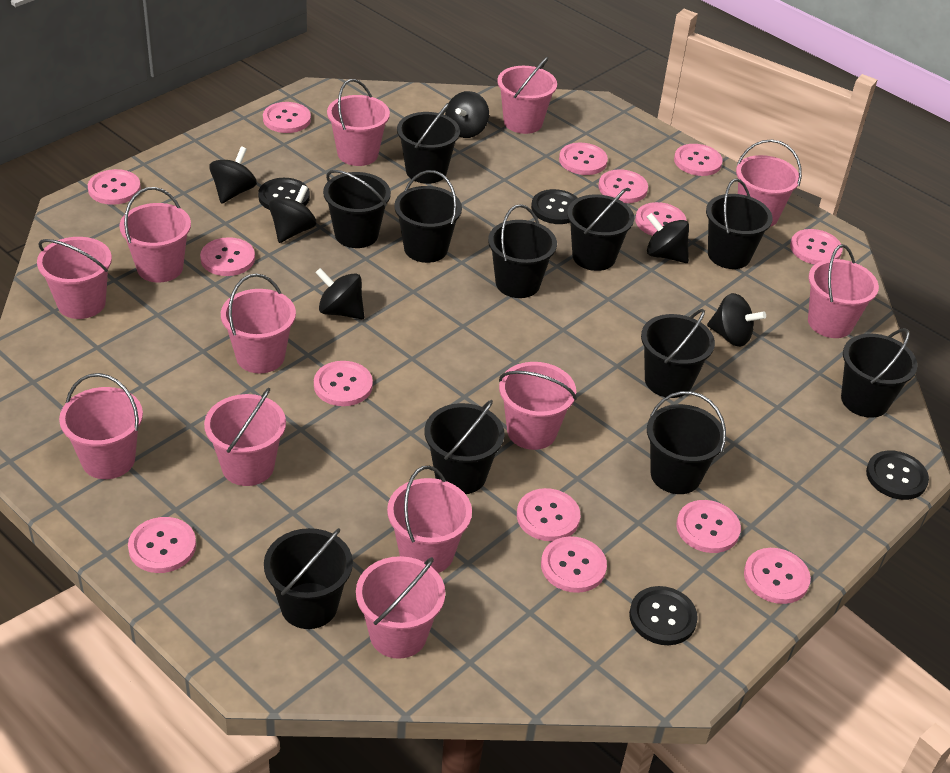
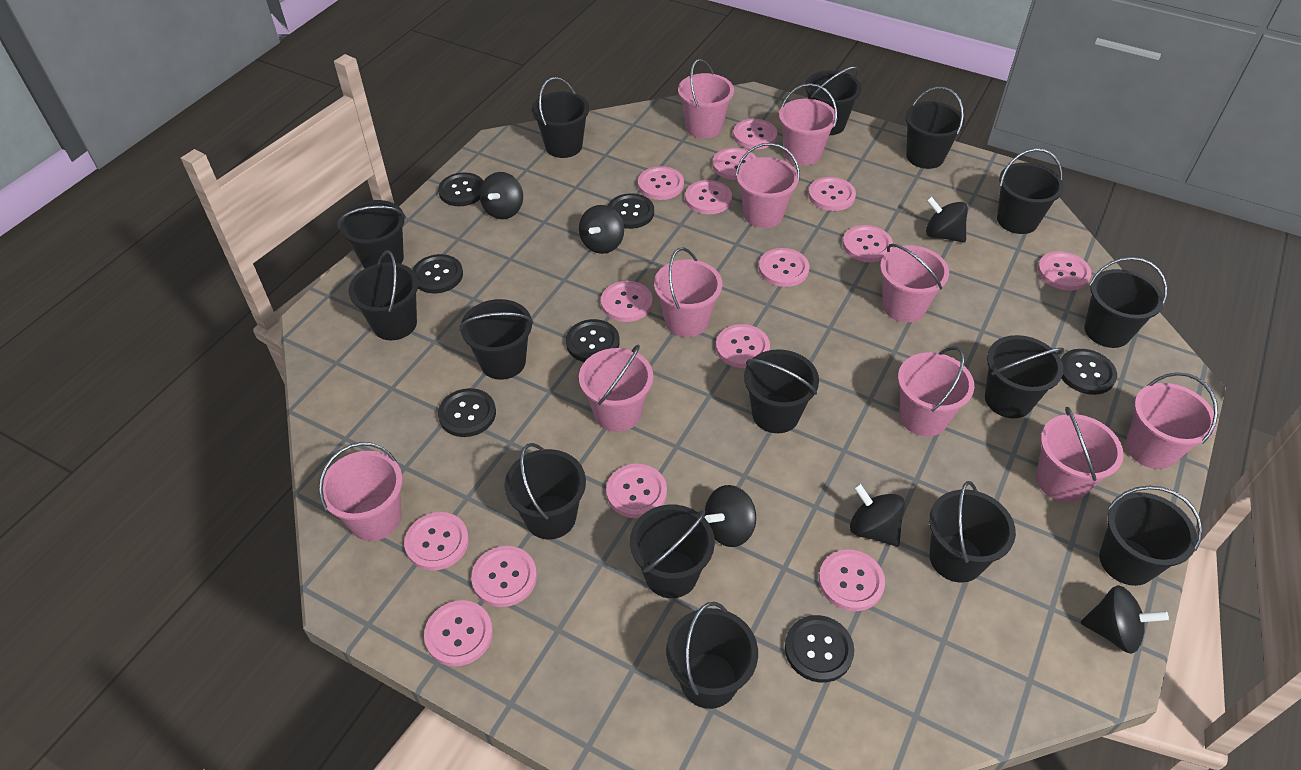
black bucket: [264,528,353,629] [323,170,391,248] [394,170,462,263] [397,103,460,184] [424,400,504,494] [488,204,557,298] [567,189,634,271] [641,309,715,398] [647,391,726,494] [706,178,773,269] [841,328,918,418] = 11 -> [337,200,406,268] [349,251,419,340] [459,299,533,380] [504,443,586,539] [532,77,589,158] [630,505,715,598] [666,602,758,709] [744,350,819,433] [805,66,862,135] [905,87,965,169] [929,481,1016,583] [985,335,1064,418] [997,148,1064,234] [1084,257,1167,348] [1099,486,1202,586] = 15
black button: [258,178,310,210] [531,189,577,224] [629,586,698,645] [866,450,929,500] = 4 -> [412,254,463,293] [438,172,483,206] [438,388,496,437] [566,319,620,362] [608,193,654,229] [785,615,854,683] [1061,349,1117,395] = 7
pink bucket: [37,237,112,319] [59,373,143,479] [119,187,191,283] [204,388,286,486] [221,274,296,373] [327,79,390,166] [356,556,445,659] [387,466,472,573] [497,57,557,134] [499,362,577,450] [736,139,802,227] [808,244,879,338] = 12 -> [319,442,403,541] [579,345,653,432] [654,248,722,337] [678,59,734,138] [736,143,800,228] [779,83,837,166] [880,244,949,322] [898,347,974,437] [1036,407,1124,502] [1126,372,1218,469] = 10
pink button: [88,169,141,205] [128,517,196,573] [200,237,255,276] [263,102,311,133] [314,361,373,406] [517,488,580,541] [541,536,607,593] [559,143,608,175] [598,169,648,203] [635,202,686,236] [674,144,723,176] [676,500,741,553] [744,548,811,604] [790,229,843,265] = 14 -> [404,512,469,571] [424,600,493,667] [471,546,537,607] [601,281,653,322] [606,464,667,518] [638,166,684,200] [685,180,732,214] [713,148,757,180] [716,324,770,368] [733,119,777,149] [759,248,809,287] [808,177,856,211] [819,549,885,611] [843,225,893,262] [1037,251,1091,291] = 15

